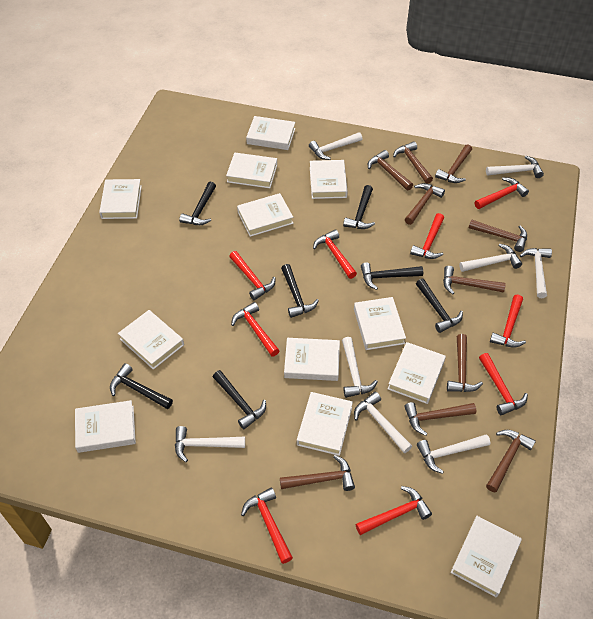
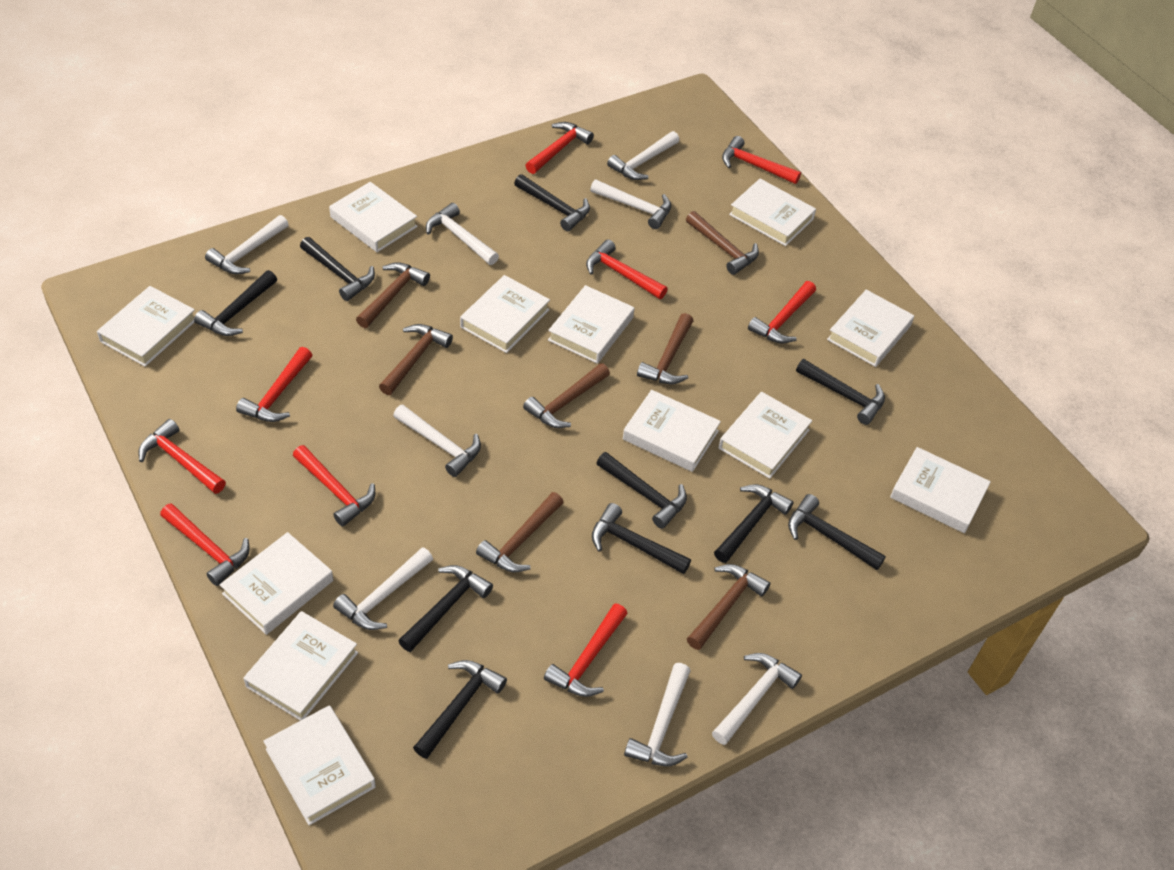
black hammer: [110,363,173,409] [179,182,216,225] [213,370,266,429] [281,264,319,318] [343,185,375,229] [361,262,423,290] [416,279,463,333] = 7 -> [194,270,277,336] [300,237,375,301] [398,565,493,652] [413,660,507,759] [514,174,590,231] [592,503,691,574] [597,452,687,529] [714,484,794,563] [788,494,886,570] [796,359,885,425] = 10
brown hammer: [280,455,355,491] [368,150,413,191] [393,141,433,184] [404,402,476,436] [405,183,445,225] [435,144,472,183] [443,266,506,294] [447,334,483,392] [469,219,527,252] [486,430,536,493] = 10 -> [356,262,430,328] [379,324,453,395] [476,492,564,572] [523,363,610,428] [637,313,693,384] [686,211,759,275] [687,564,770,650] = 7

